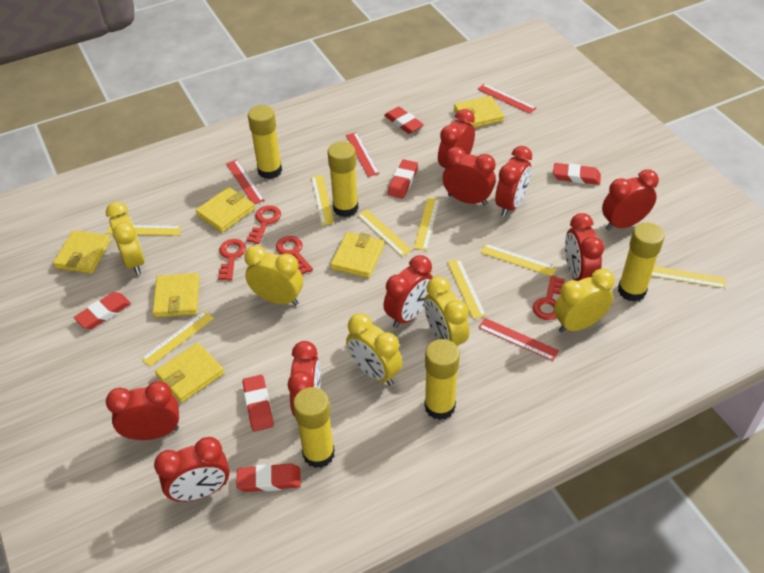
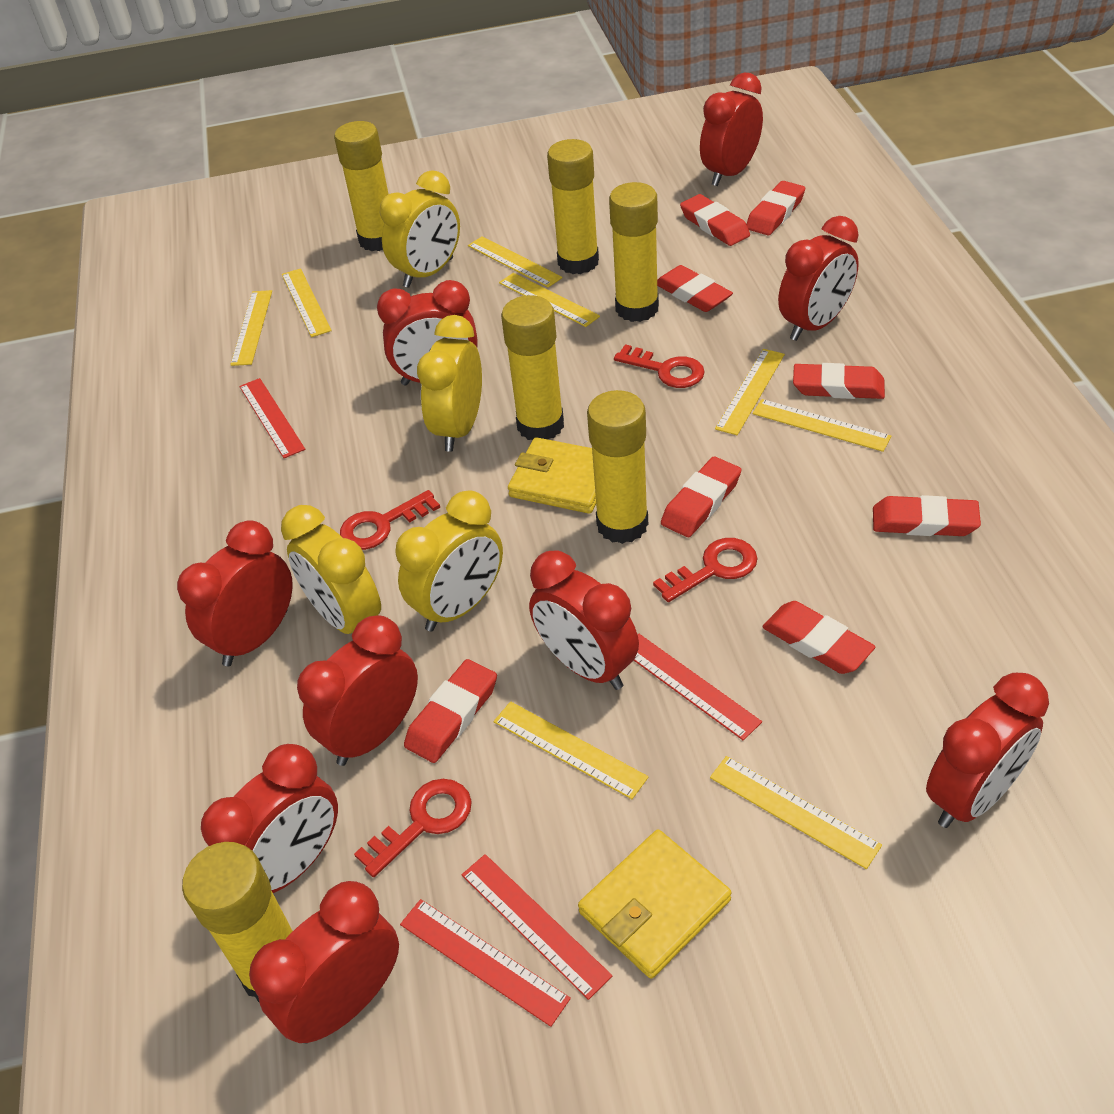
red eraser: [74,292,131,329] [236,463,301,492] [243,375,274,432] [384,107,424,134] [388,160,418,199] [553,163,601,185] = 6 -> [404,659,497,763] [657,265,733,312] [661,456,741,537] [680,194,750,246] [746,181,805,235] [762,601,875,674] [793,363,885,399] [873,495,981,536] = 8
yellow clock: [106,202,145,275] [244,245,303,306] [346,313,403,386] [424,276,469,346] [554,269,615,333] = 5 -> [281,505,381,634] [380,170,460,288] [396,490,503,632] [417,315,482,452] = 4
yellow glue stick: [248,105,282,179] [293,387,335,468] [328,141,358,217] [424,339,460,420] [618,223,664,302] = 5 -> [182,842,293,1002] [334,121,388,251] [501,295,564,440] [547,139,599,274] [587,390,648,544] [609,182,659,322] = 6
yellow wallet: [53,230,111,274] [152,273,200,318] [155,343,224,403] [196,187,255,233] [331,232,385,278] [454,96,505,128] = 6 -> [508,437,596,514] [578,829,731,979] = 2

